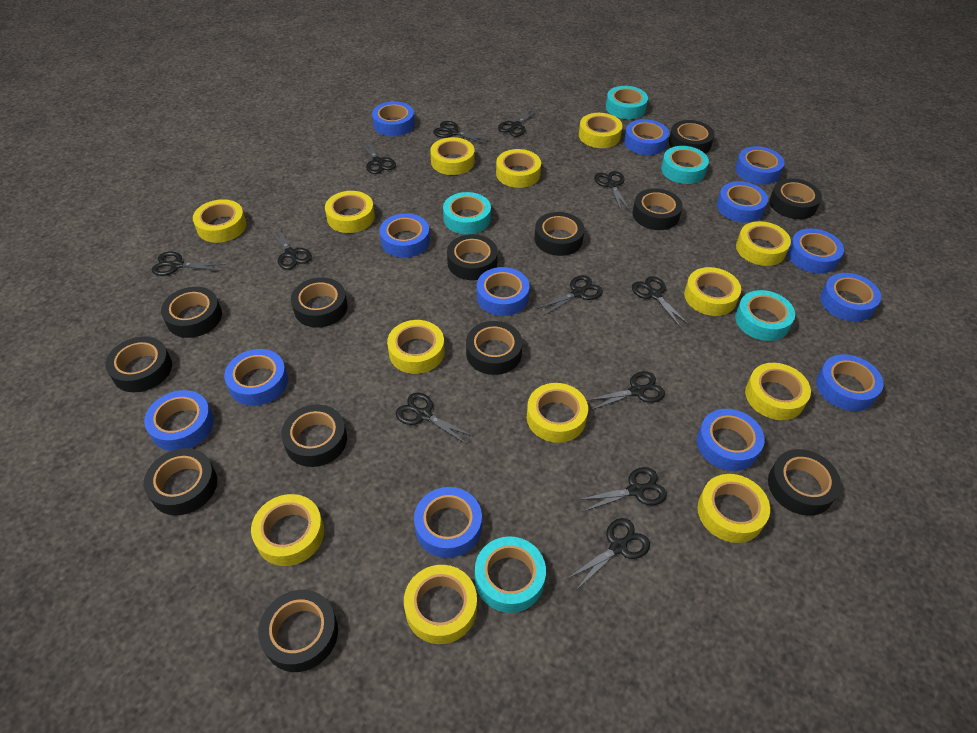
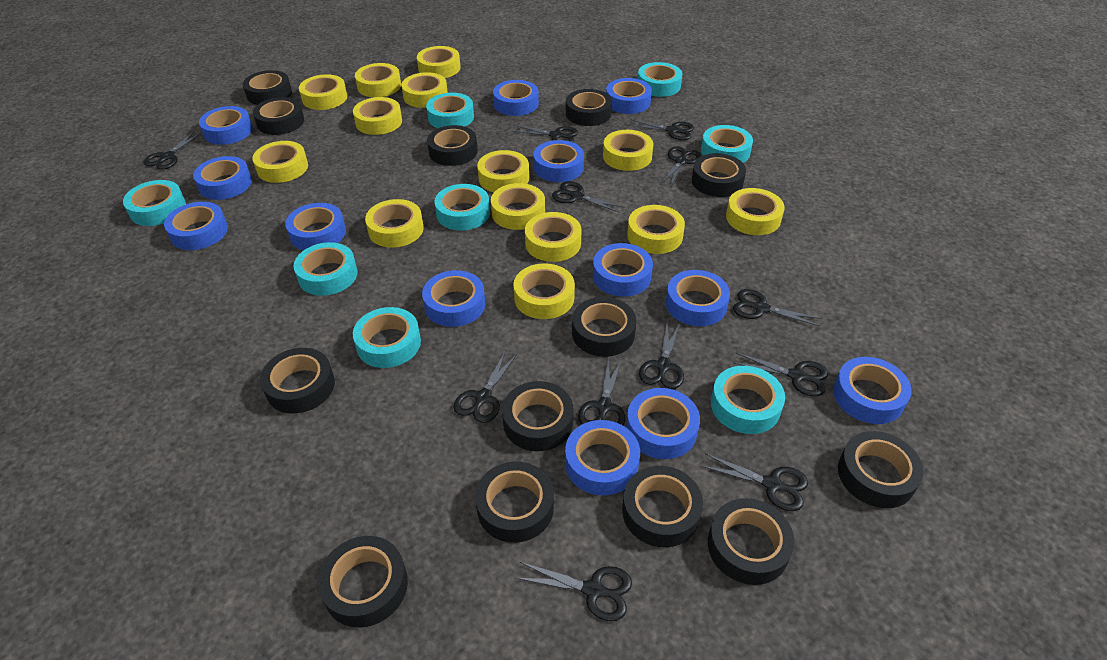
turquoise tape: [443,192,491,234] [475,536,546,613] [606,86,648,119] [661,146,709,184] [735,290,795,341] = 5 -> [123,180,186,226] [293,242,358,296] [353,307,421,368] [426,93,474,128] [434,184,490,231] [638,62,682,97] [701,125,753,163] [711,366,785,434] = 8
yellow tape: [193,199,246,243] [251,494,324,566] [325,191,375,233] [387,320,445,374] [404,565,477,644] [430,137,475,175] [496,149,541,188] [527,383,588,443] [579,113,622,148] [684,267,741,316] [698,474,770,543] [736,221,791,266] [745,363,811,420] = 13 -> [253,141,308,183] [299,74,347,110] [353,97,402,135] [355,63,401,97] [365,199,424,248] [402,72,448,108] [417,46,461,78] [477,150,529,192] [491,183,545,230] [513,263,575,319] [525,212,581,262] [603,130,653,171] [627,205,685,254] [726,188,785,235] = 14

